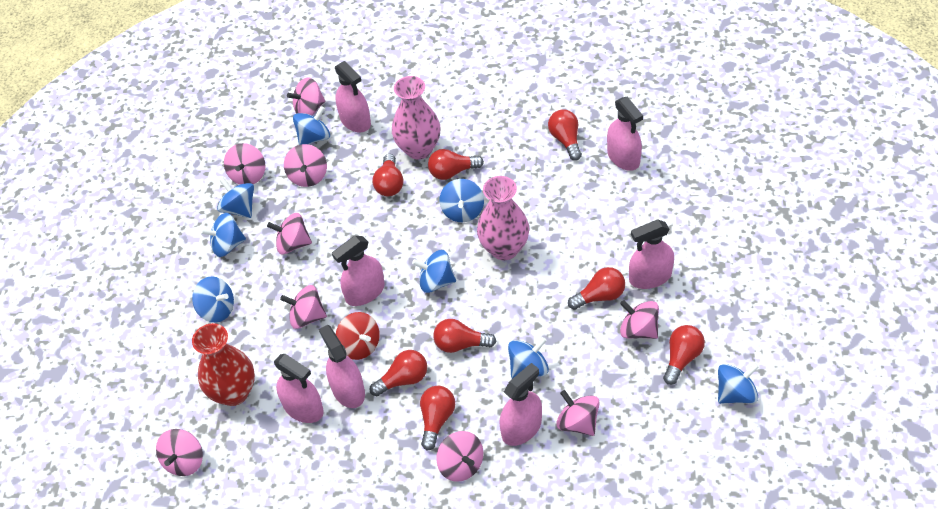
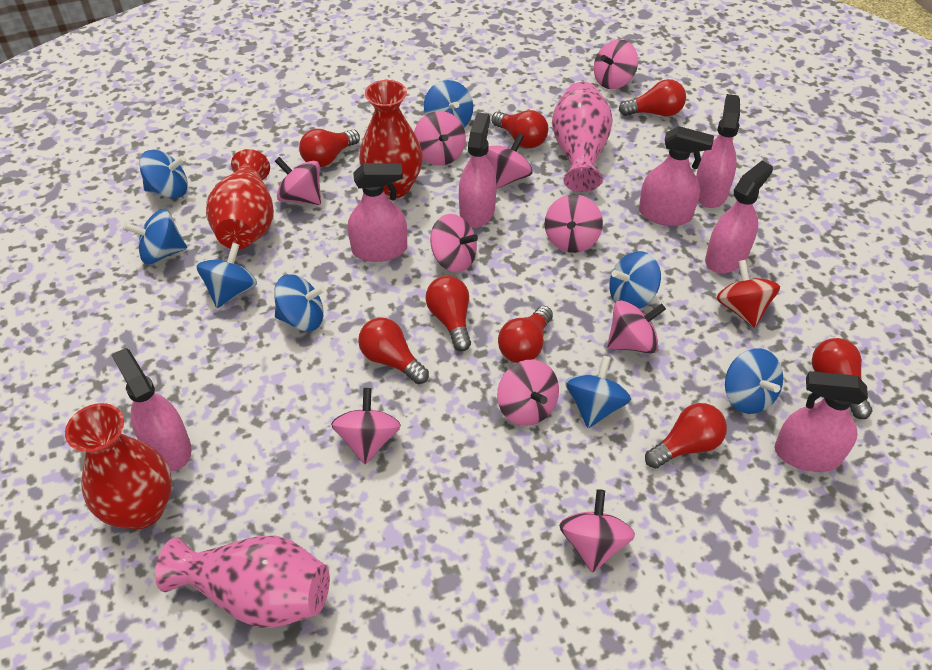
pink spinning top: [156,429,203,476] [224,143,266,185] [267,213,312,254] [280,285,327,329] [284,144,327,187] [287,77,325,116] [436,431,483,482] [556,390,600,436] [620,300,659,339] = 9 -> [275,157,321,205] [331,388,401,464] [414,111,466,166] [430,214,478,272] [486,133,533,189] [497,360,559,426] [545,194,603,253] [559,489,635,573] [594,39,638,89] [607,300,666,354] = 10
red vase: [192,323,255,406] = 1 -> [65,403,172,529] [206,149,274,249] [359,80,423,198] = 3

